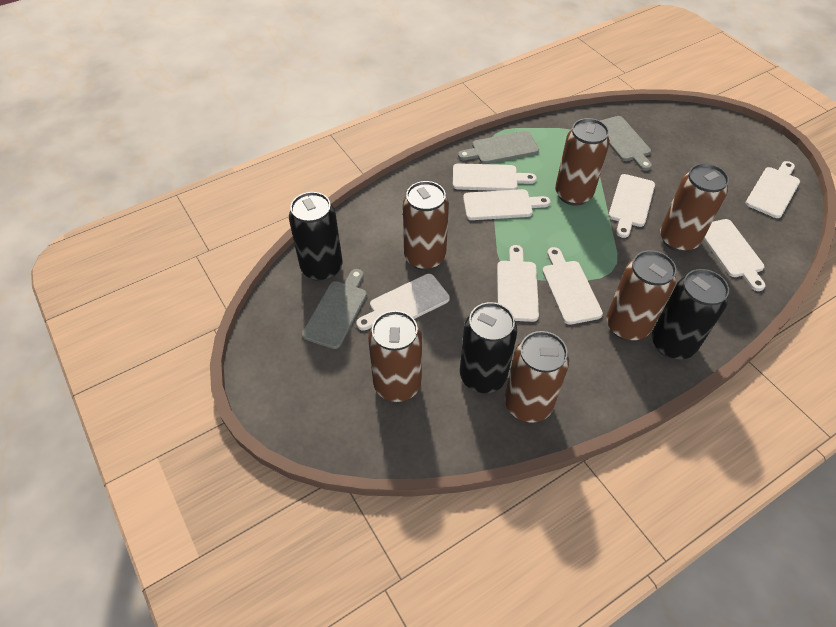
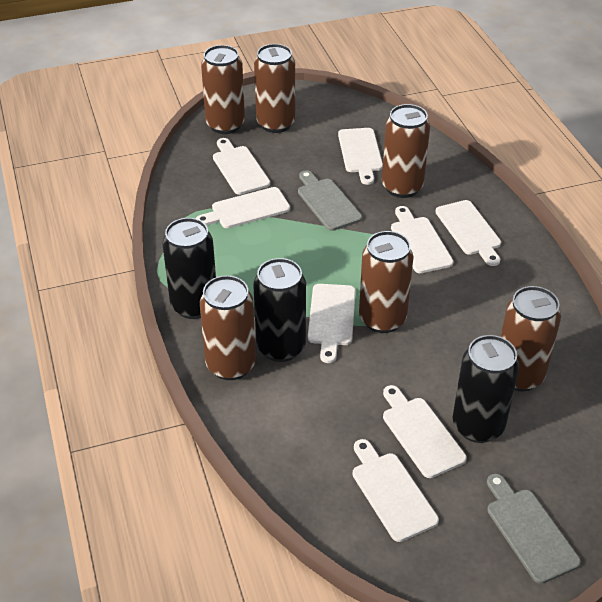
grey cutting board: [302,269,367,349] [458,131,539,164] [600,116,652,171] = 3 -> [298,170,362,231] [487,474,581,584] = 2

